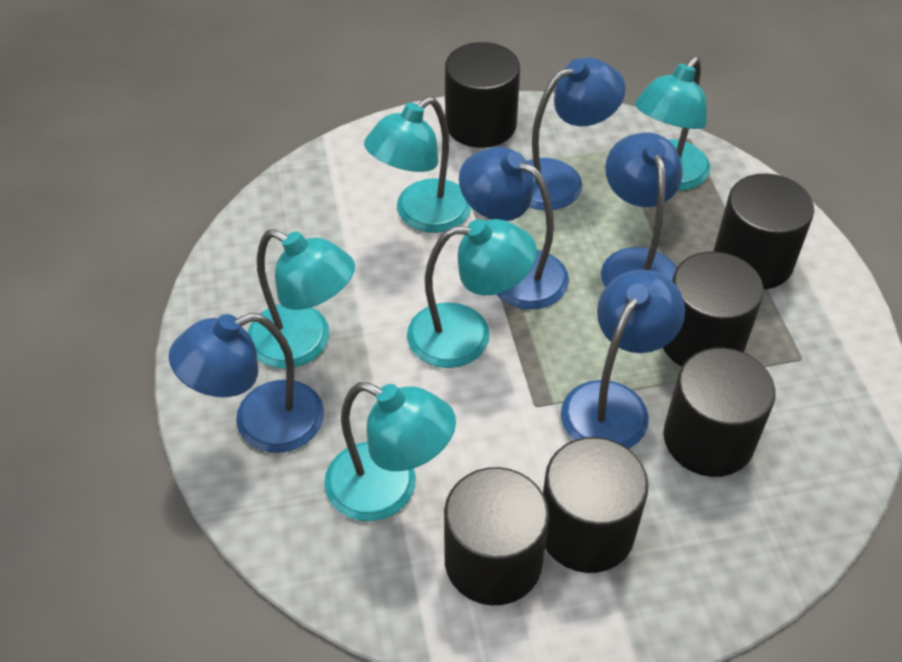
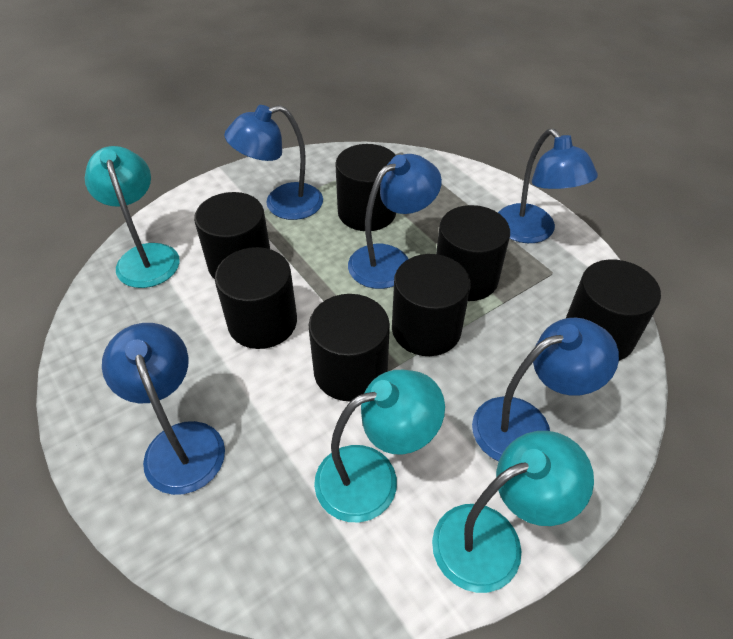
black cylinder: [444,467,549,605] [445,42,520,148] [543,437,649,573] [663,251,764,367] [663,347,776,477] [713,174,814,290] = 6 -> [194,192,270,279] [215,247,297,349] [309,294,390,402] [335,144,396,231] [392,254,471,356] [436,205,510,301] [565,259,661,361] = 7
turquoise lamp: [248,229,355,369] [324,382,456,521] [364,97,471,233] [407,219,537,368] [635,57,710,191] = 5 -> [85,146,180,288] [314,370,445,522] [432,431,594,593] = 3

